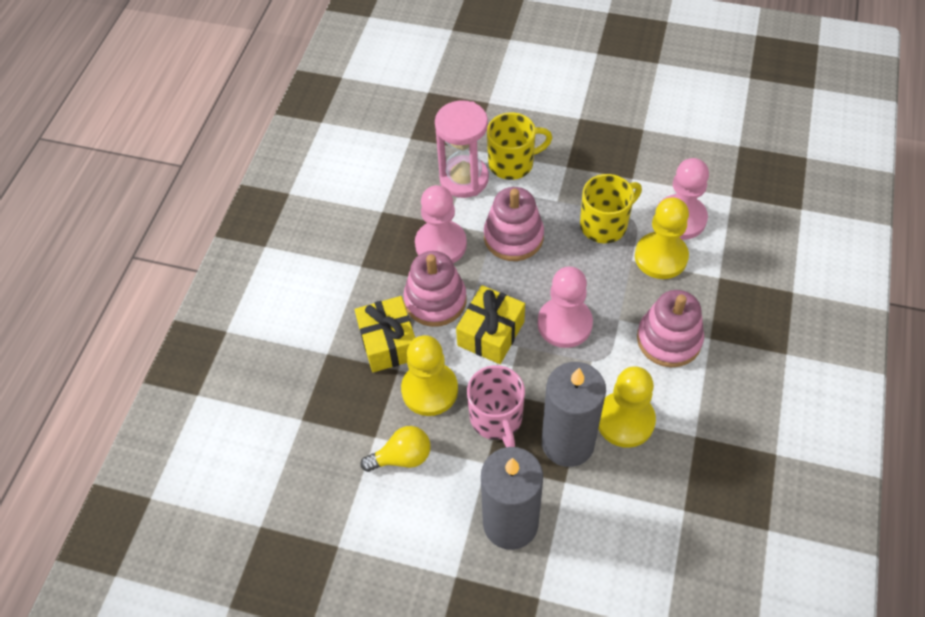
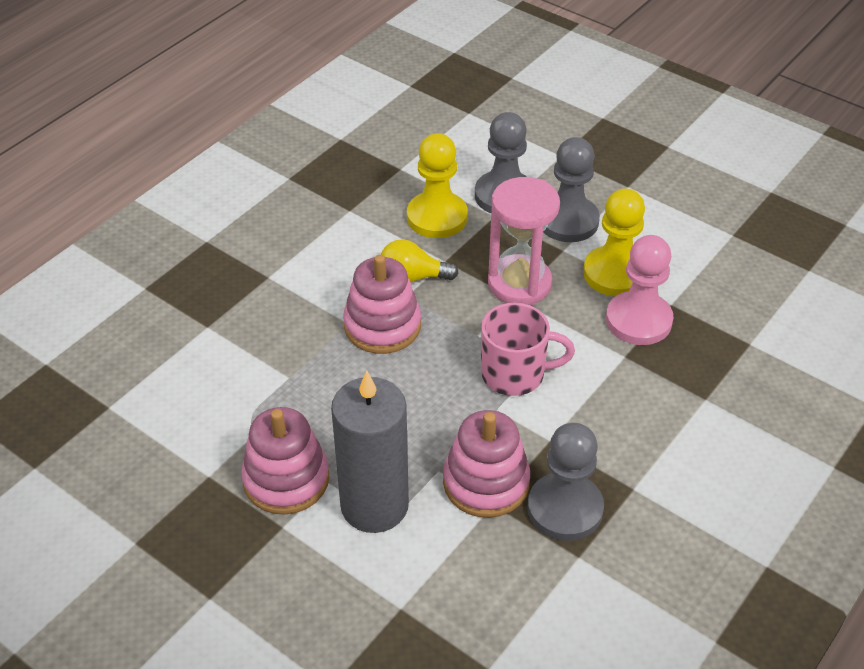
grey candle: [481,447,543,550] [542,362,606,467] = 2 -> [331,370,409,533] = 1
grey pawn: none = 0 -> [475,112,527,213] [527,423,604,541] [543,137,600,242] = 3
pink pawn: [415,185,467,263] [538,267,593,348] [658,158,709,240] = 3 -> [606,235,673,345] = 1
yellow gift: [355,296,415,372] [456,285,525,364] = 2 -> none = 0
yellow mug: [487,112,552,180] [580,174,642,243] = 2 -> none = 0
yellow pawn: [401,335,458,416] [598,366,656,448] [635,197,689,279] = 3 -> [407,133,468,238] [583,189,645,296] = 2

